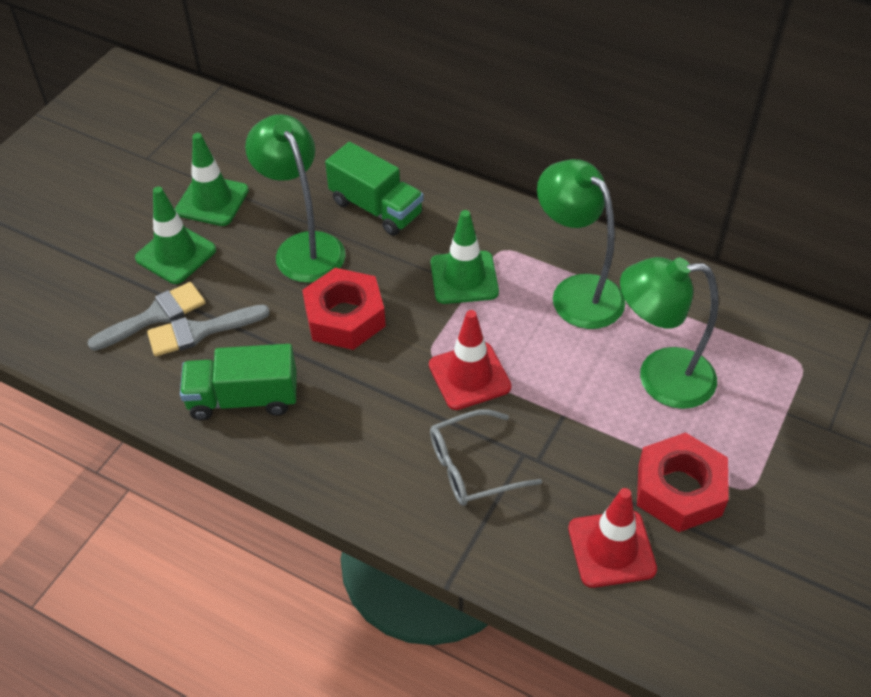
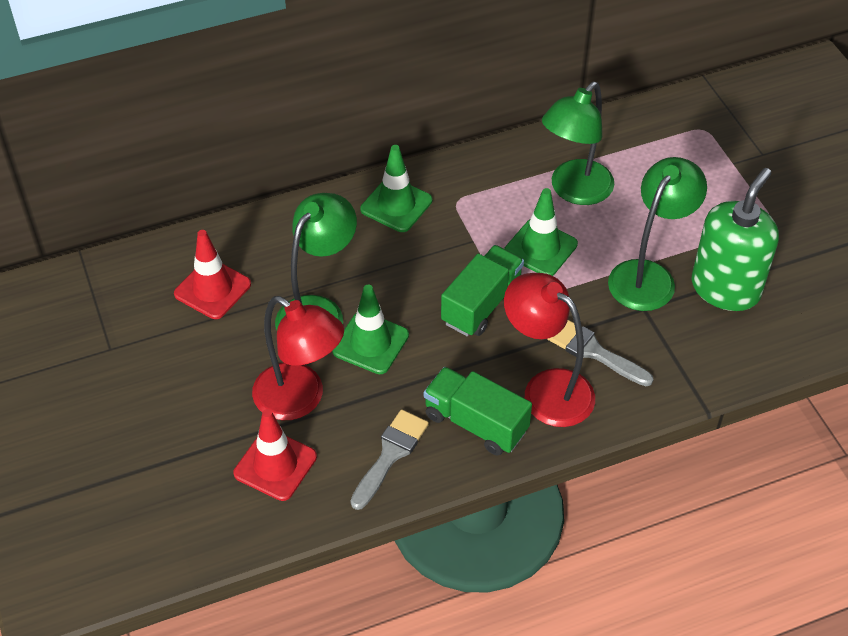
green soap dispenser: none = 0 -> [692,168,779,311] = 1
grey glasses: [430,409,542,505] = 1 -> none = 0
red lamp: none = 0 -> [252,296,344,420] [504,273,595,427] = 2
red nut: [302,268,386,350] [637,432,729,532] = 2 -> none = 0

